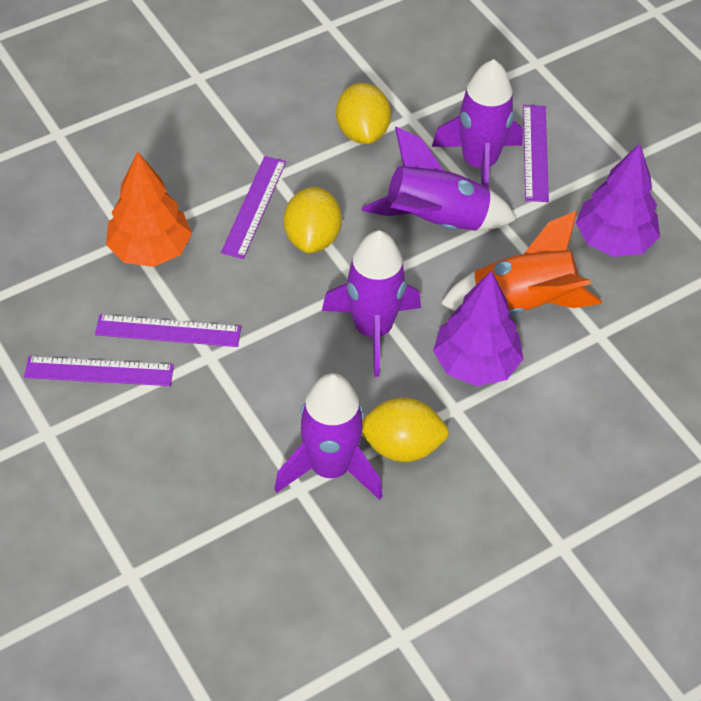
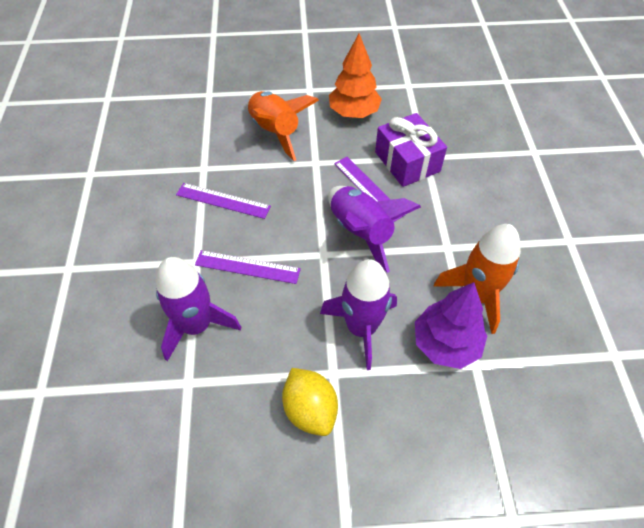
orange rocket: [441,211,602,315] = 1 -> [248,91,319,161] [433,224,521,334] = 2
purple gift: none = 0 -> [375,113,447,187] = 1
purple rocket: [274,373,382,500] [322,231,421,377] [362,127,517,231] [432,59,523,187] = 4 -> [156,257,241,361] [320,259,397,370] [328,186,421,273] = 3
purple ruler: [24,356,174,386] [95,314,241,347] [221,156,286,259] [523,105,549,202] = 4 -> [176,183,271,219] [195,250,301,284] [334,157,406,222] = 3
purple tree: [433,271,523,386] [576,143,660,257] = 2 -> [415,282,487,369] = 1
yellow lemon: [284,187,342,253] [336,83,391,144] [362,398,449,462] = 3 -> [282,368,338,436] = 1

